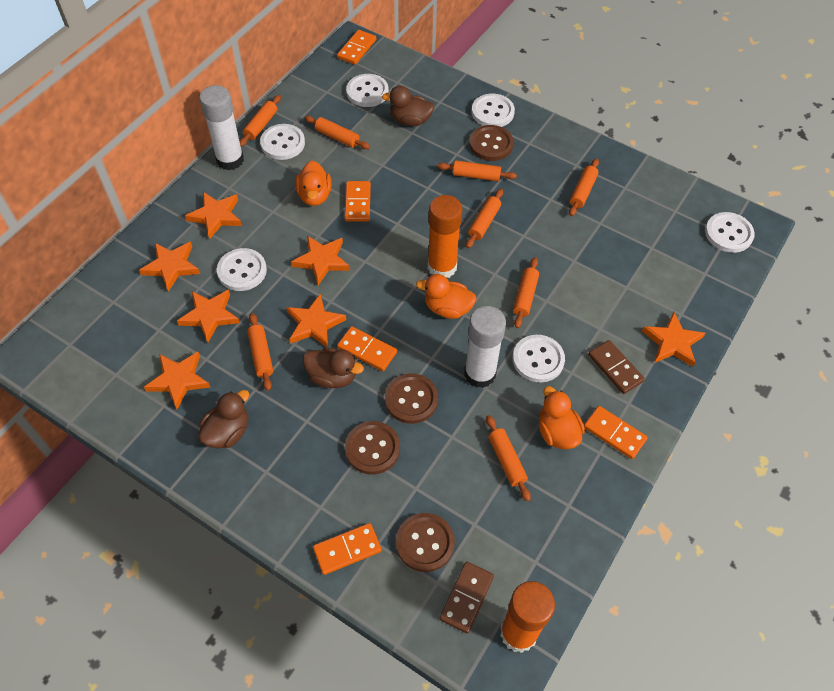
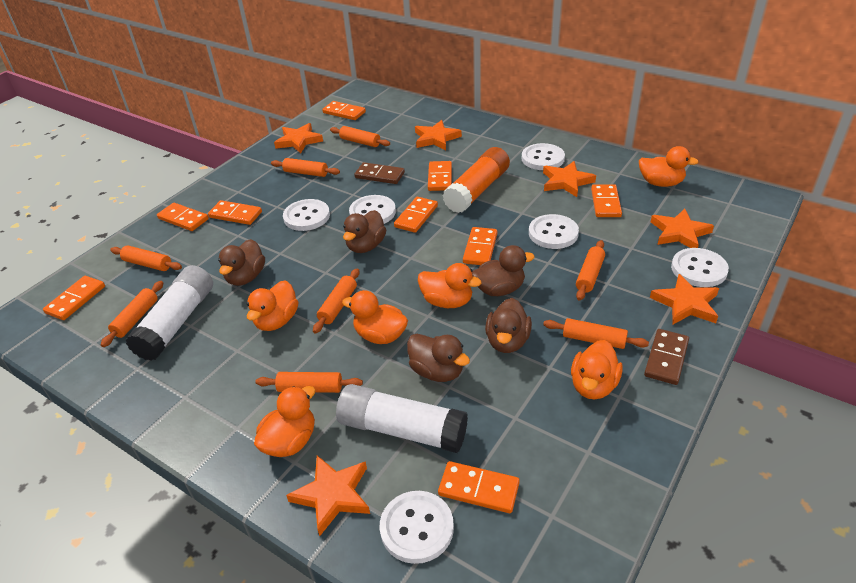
brown button: [345,421,400,475] [385,373,438,424] [396,513,455,572] [469,125,514,161] = 4 -> none = 0
brown duck: [198,390,249,448] [302,348,364,388] [382,86,435,126] = 3 -> [218,239,265,286] [343,210,386,253] [407,334,470,382] [472,245,535,296] [485,298,532,353] = 5
orange domino: [313,523,382,575] [337,30,376,65] [337,326,397,371] [345,181,371,222] [584,406,648,459] = 5 -> [43,276,105,320] [157,203,209,231] [208,200,262,225] [322,101,366,120] [394,197,438,233] [428,161,452,191] [438,461,520,513] [463,227,497,265] [591,184,622,217] = 9
orange duck: [295,161,331,206] [416,274,477,319] [539,386,585,449] = 3 -> [247,280,298,331] [254,386,315,457] [342,290,408,344] [418,263,482,308] [571,340,623,399] [639,146,699,187] = 6
orange glue stick: [428,195,462,278] [500,581,555,653] = 2 -> [443,147,510,213] = 1
orange star: [139,242,200,292] [144,352,210,409] [177,290,240,343] [185,192,242,240] [286,293,346,348] [291,236,350,285] [642,312,705,367] = 7 -> [274,123,323,154] [286,456,370,536] [415,120,462,150] [543,161,596,197] [650,274,719,324] [651,209,714,248] = 6

